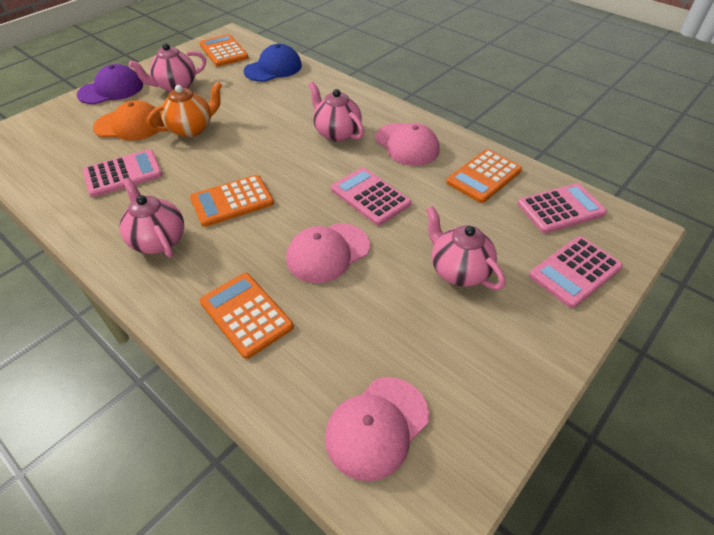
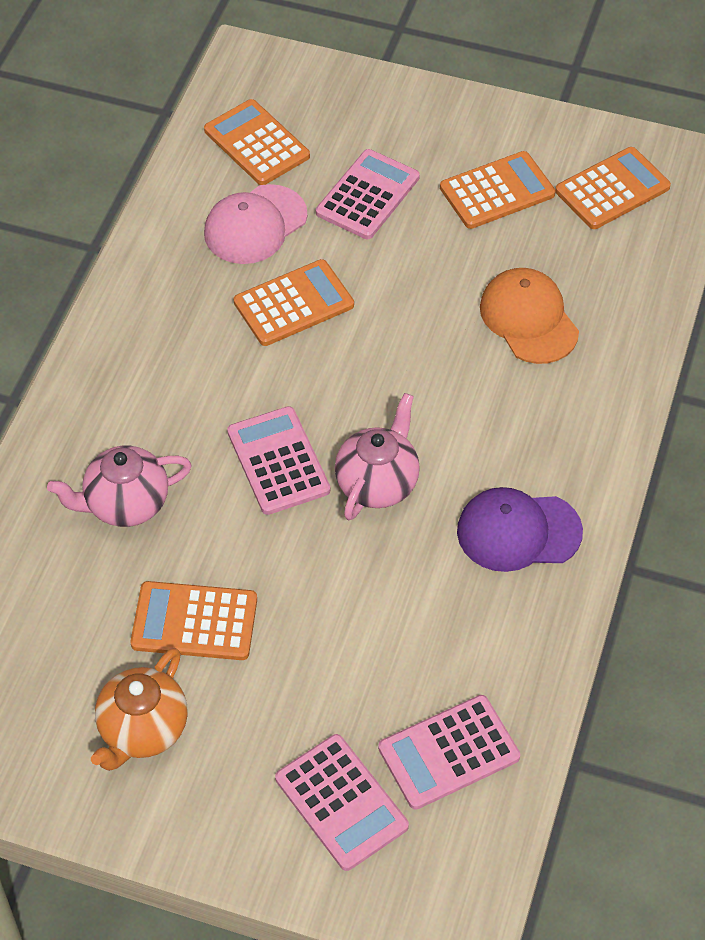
blue cap: [244,44,302,82] = 1 -> none = 0
orange calculator: [190,175,274,227] [199,34,249,67] [200,273,294,359] [446,149,522,203] = 4 -> [130,581,257,660] [204,99,310,185] [234,259,354,346] [440,151,556,229] [555,147,671,229] = 5
pink cap: [286,223,370,283] [325,377,429,481] [375,123,440,166] = 3 -> [204,184,307,264] = 1
pink teapot: [120,178,184,257] [129,43,206,92] [309,82,364,142] [426,206,505,290] = 4 -> [47,446,192,527] [335,393,420,520] = 2

